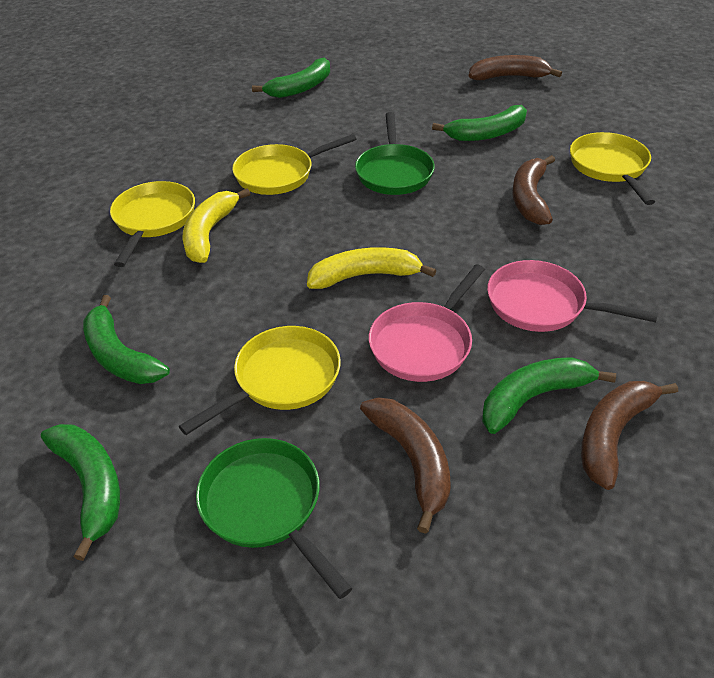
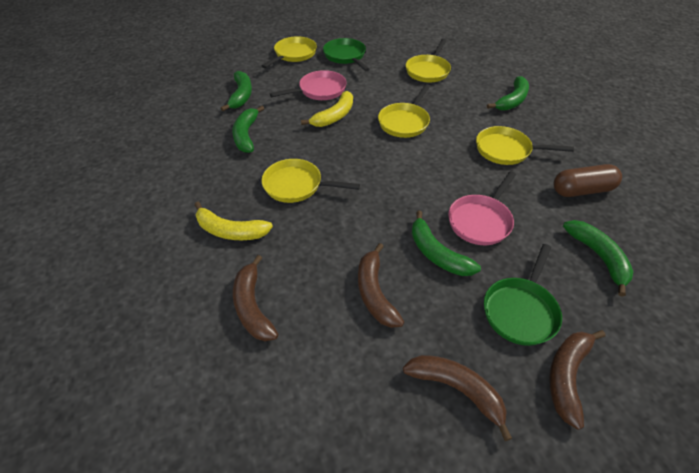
brown capsule: none = 0 -> [554,164,622,197] = 1
yellow pan: [110,181,195,267] [179,326,341,435] [232,134,357,195] [570,132,655,205] = 4 -> [261,36,317,68] [261,159,360,203] [378,84,430,138] [406,39,451,83] [476,126,574,165] = 5

